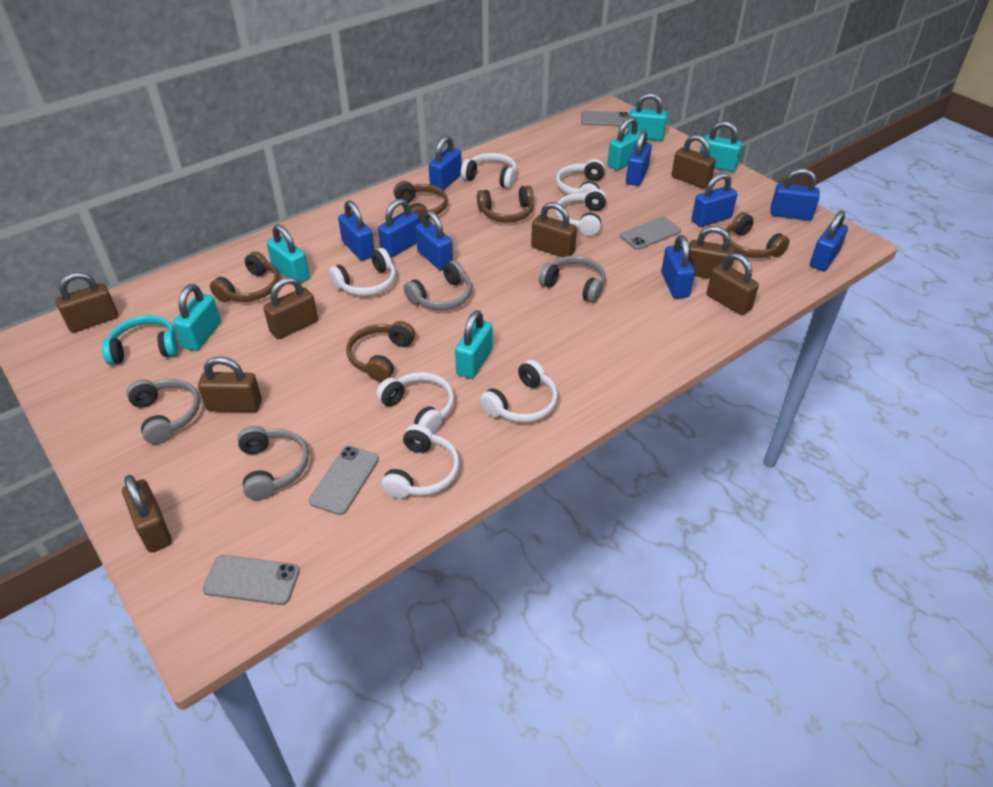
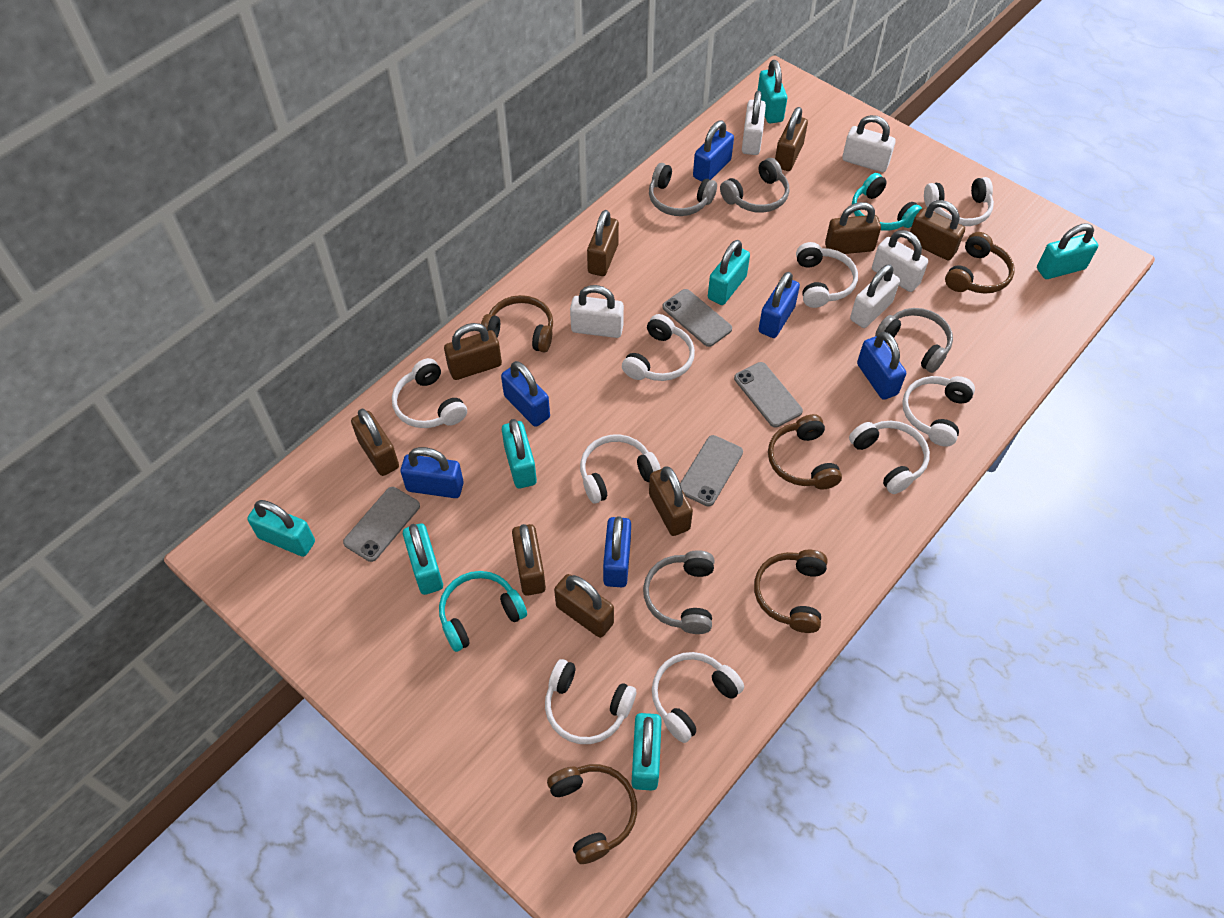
blue padlock: [338,200,374,260] [378,198,420,258] [415,210,453,270] [428,135,462,190] [626,130,652,186] [661,235,695,299] [691,173,737,227] [770,168,820,221] [810,210,848,271] = 9 -> [400,447,464,498] [501,361,550,427] [603,516,631,587] [693,121,734,182] [758,272,800,338] [857,332,906,400] = 6
brown padlock: [56,272,118,333] [122,475,172,553] [198,356,262,412] [263,277,318,339] [531,202,577,257] [672,135,716,189] [689,226,736,279] [707,253,759,315] = 8 -> [351,409,399,476] [444,323,502,380] [512,524,546,596] [554,574,614,638] [587,210,619,276] [649,466,693,536] [775,107,808,171] [825,202,881,254] [908,200,965,260] = 9
turquoise headphones: [102,315,178,365] = 1 -> [439,571,527,652] [852,173,922,231] = 2
turquoise padlock: [173,284,221,351] [267,224,310,283] [455,310,493,379] [607,117,640,170] [627,93,667,141] [700,121,743,172] = 6 -> [247,500,315,557] [403,523,443,595] [502,419,537,488] [631,713,662,790] [708,240,750,305] [757,60,787,123] [1037,223,1098,279] = 7
white headphones: [329,248,396,296] [376,372,454,434] [381,424,460,499] [461,153,517,188] [480,360,558,423] [555,189,607,236] [556,159,605,203] = 7 -> [392,358,467,428] [545,659,636,744] [580,434,661,504] [622,314,695,381] [652,652,744,743] [796,242,858,308] [849,421,930,494] [902,376,975,447] [924,177,994,226] = 9
white padlock: none = 0 -> [570,285,624,338] [742,91,766,155] [842,115,896,172] [850,264,900,328] [872,230,928,292] = 5

